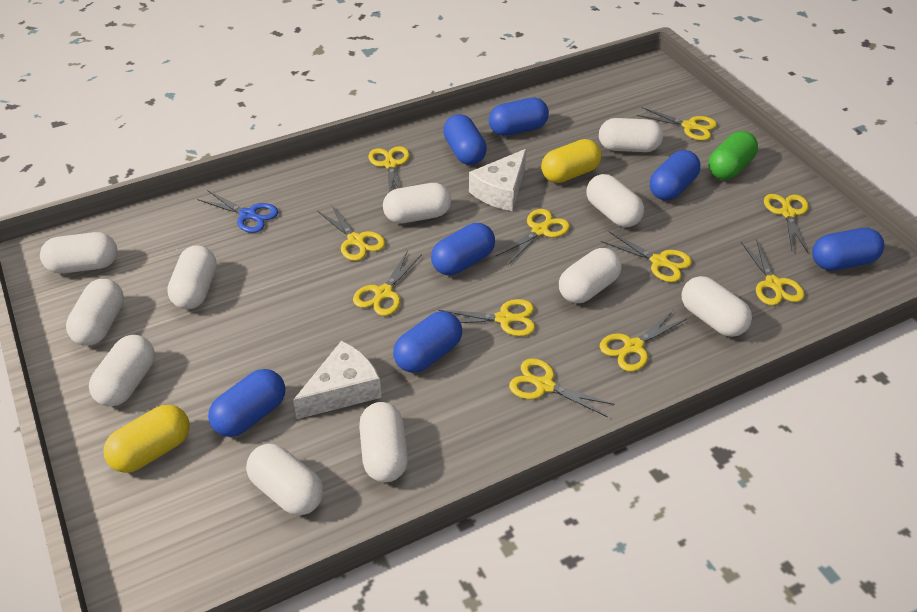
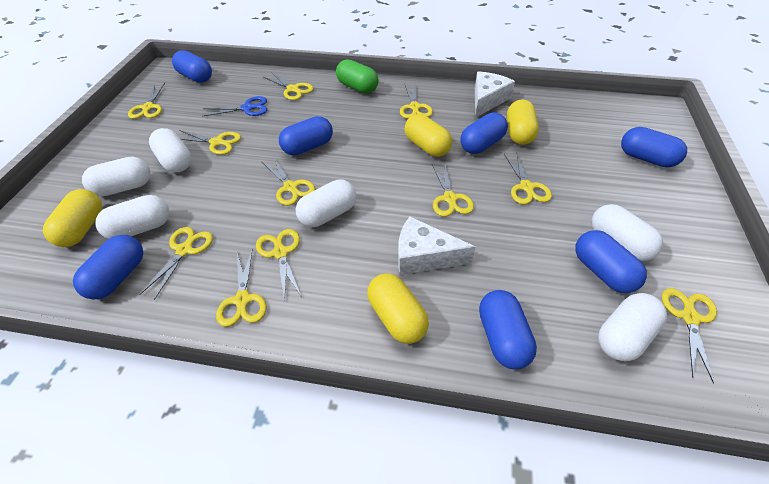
white capsule: [40,232,117,274] [66,279,124,346] [89,335,155,407] [167,245,217,309] [246,444,323,516] [359,402,408,482] [383,183,451,223] [559,248,622,303] [586,174,644,227] [599,118,663,152] [682,276,752,337] = 11 -> [82,157,151,196] [96,195,169,239] [149,128,191,172] [296,179,357,227] [591,204,663,261] [598,293,667,361] = 6
yellow capsule: [104,405,190,473] [541,139,602,183] = 2 -> [43,189,102,247] [367,273,429,344] [404,114,452,157] [507,99,539,145] = 4

